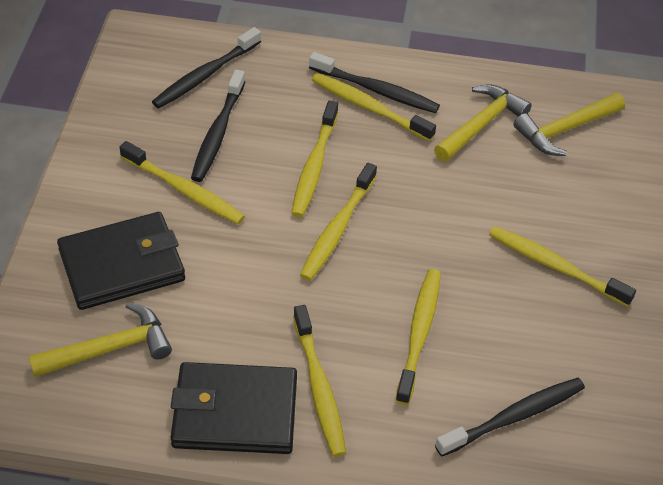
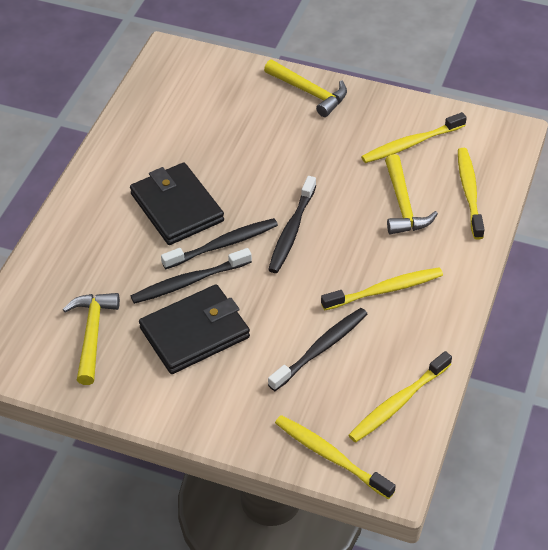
yellow toothbrush: [119,141,245,224] [291,100,338,217] [293,305,346,457] [300,163,377,281] [312,73,436,141] [395,269,441,405] [489,226,636,307] = 7 -> [275,415,396,499] [321,267,443,311] [349,351,452,443] [361,112,467,163] [458,148,485,240] = 5

